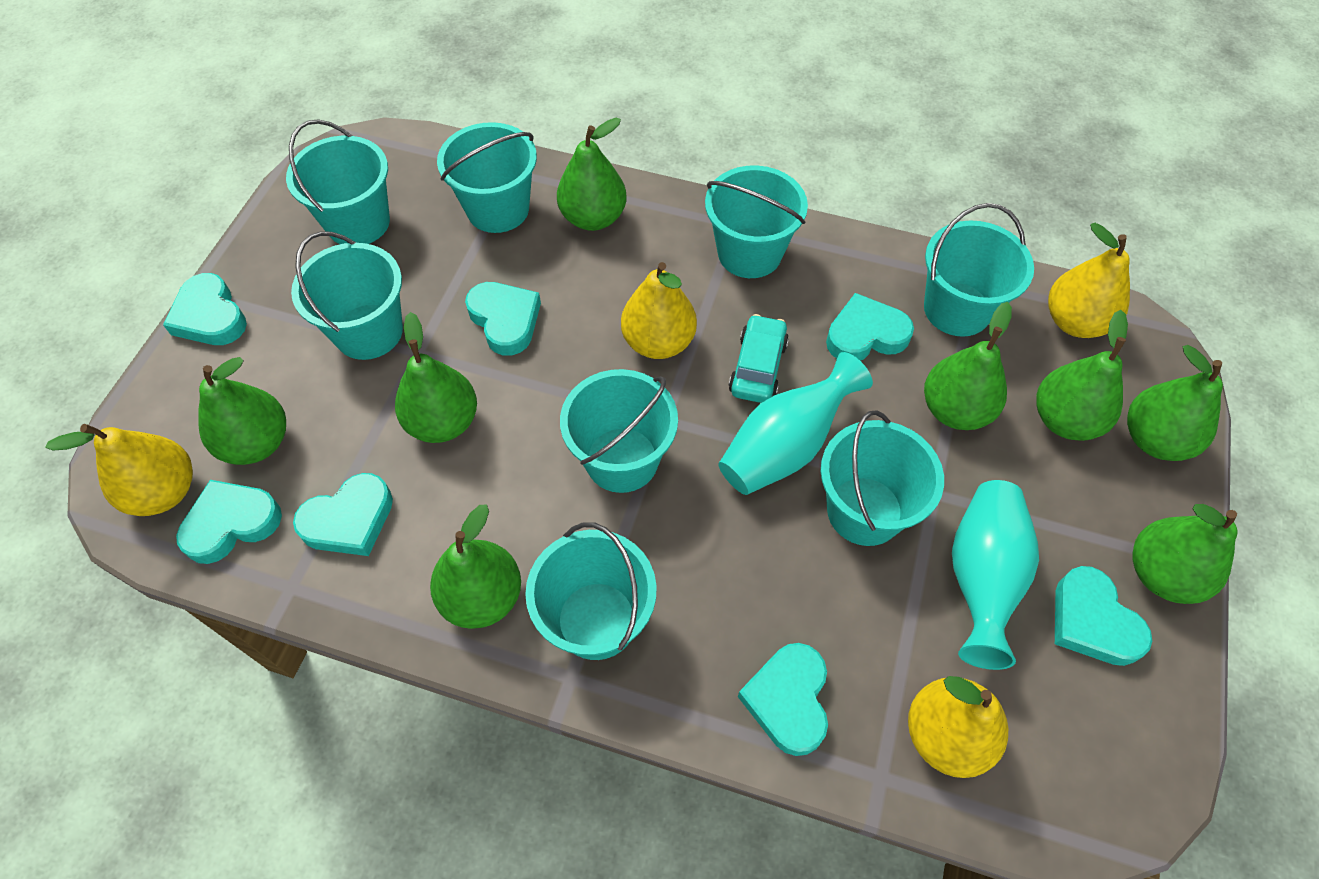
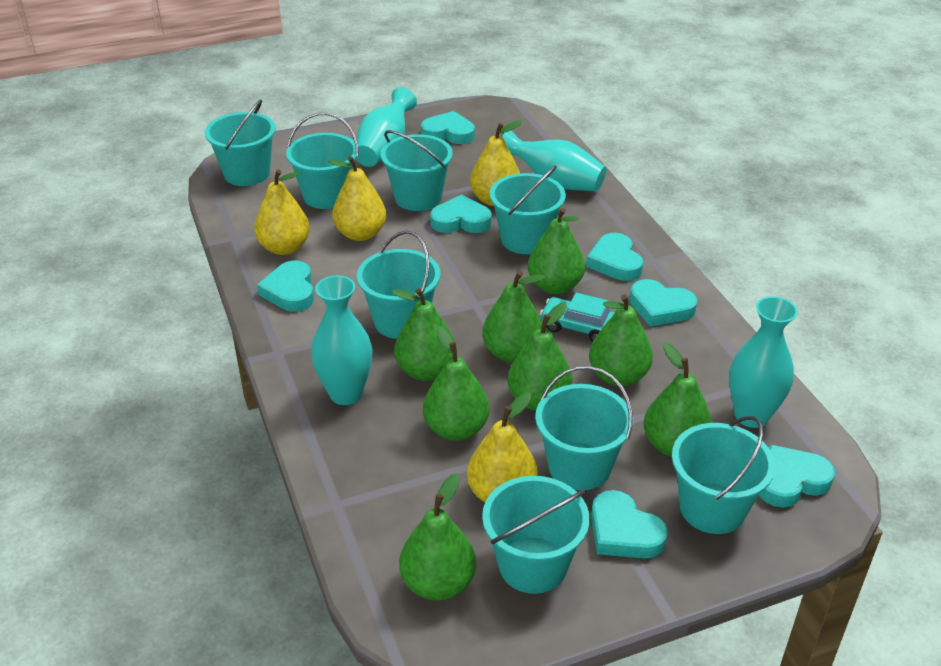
turquoise vase: [718,352,873,495] [952,480,1039,670] = 2 -> [311,275,373,405] [356,87,417,167] [502,130,606,192] [729,296,798,428] = 4

